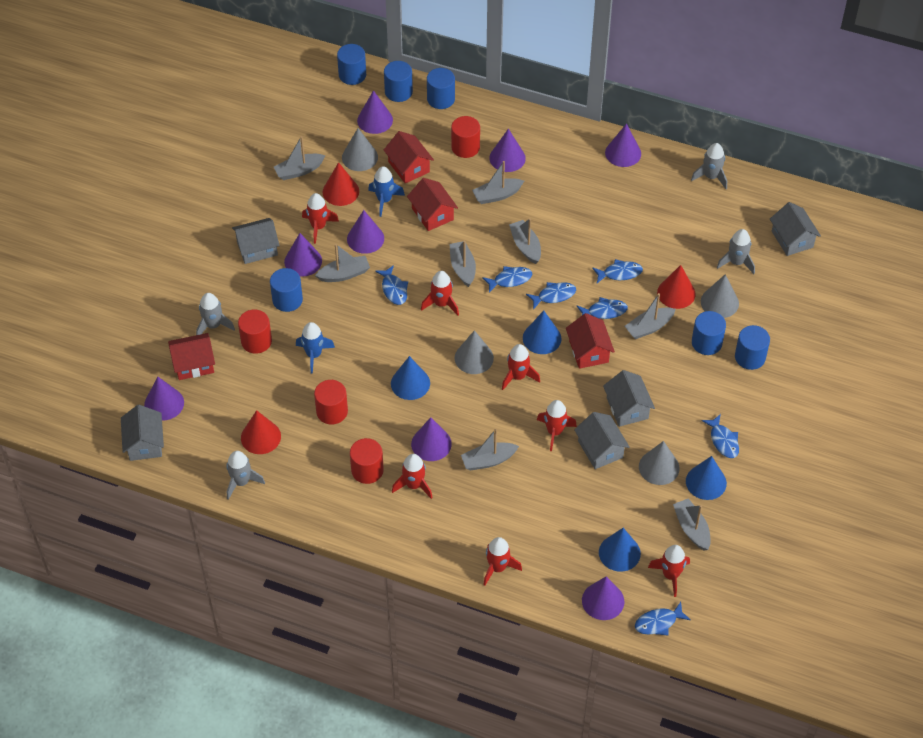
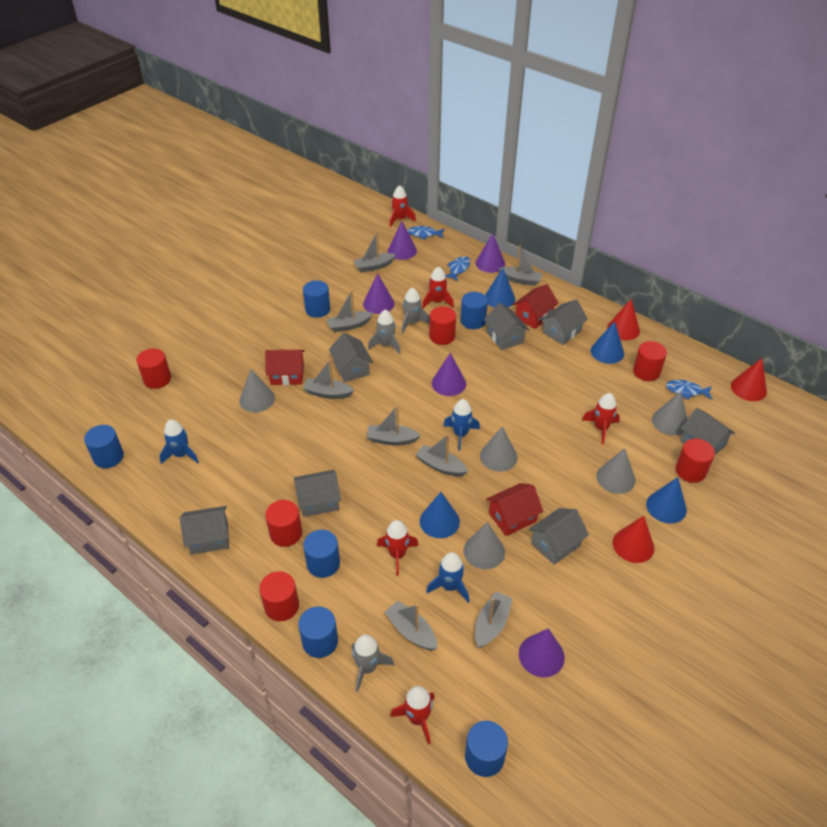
blue fish: [375,265,408,305] [482,266,532,293] [526,282,576,310] [577,297,628,319] [592,259,643,283] [635,602,690,636] [702,414,739,458] = 7 -> [407,226,445,240] [445,256,470,281] [666,380,712,400] = 3
blue rocket: [296,322,335,374] [368,167,405,217] = 2 -> [159,419,199,464] [426,552,469,602] [443,399,480,451] = 3
grey cone: [342,128,378,171] [455,330,494,374] [639,441,679,485] [701,274,739,318] = 4 -> [239,369,275,412] [463,522,505,569] [480,426,518,472] [596,448,636,494] [652,391,687,436] = 5
grey house: [121,405,164,461] [232,218,280,264] [574,412,629,469] [603,370,655,427] [770,202,821,256] = 5 -> [180,506,229,554] [294,470,341,517] [329,333,373,382] [484,303,530,350] [529,508,589,565] [541,299,588,345] [680,408,735,455] = 7
grey rocket: [196,293,235,335] [226,451,265,500] [691,143,727,189] [717,229,755,274] = 4 -> [352,634,394,692] [368,310,401,354] [401,287,430,334] = 3
purple cone: [144,377,184,421] [284,233,322,277] [347,210,384,254] [357,90,393,134] [411,417,452,461] [489,129,526,172] [582,576,624,620] [605,124,641,167] = 8 -> [363,273,394,314] [388,221,417,260] [432,353,466,396] [475,234,505,273] [519,628,565,677] = 5
red cylinder: [238,309,272,354] [314,380,348,424] [350,438,384,484] [451,116,480,158] = 4 -> [136,348,171,389] [259,571,299,621] [265,500,302,547] [429,307,456,345] [633,341,667,381] [676,438,715,483] = 6
red house: [168,333,215,380] [384,131,434,183] [407,178,458,231] [566,313,615,369] = 4 -> [265,350,305,385] [486,483,543,536] [513,284,559,329] = 3
red rocket: [302,193,339,244] [392,454,433,499] [421,271,459,316] [483,537,522,586] [502,344,540,390] [537,400,577,451] [648,545,690,597] = 7 -> [377,520,419,576] [389,185,416,227] [390,686,435,745] [422,266,454,308] [582,393,620,444] = 5

